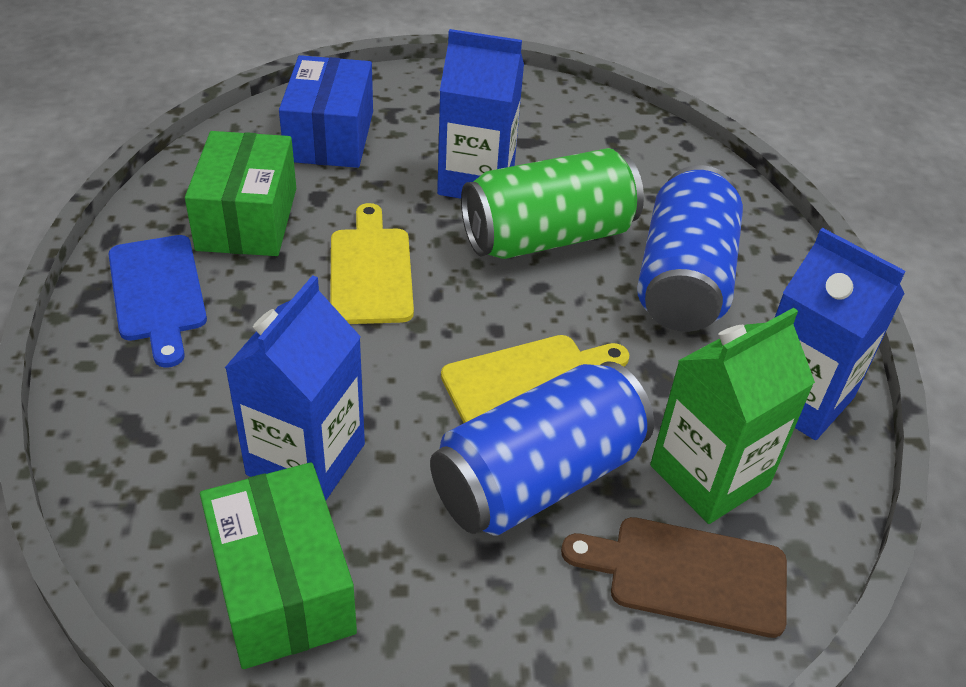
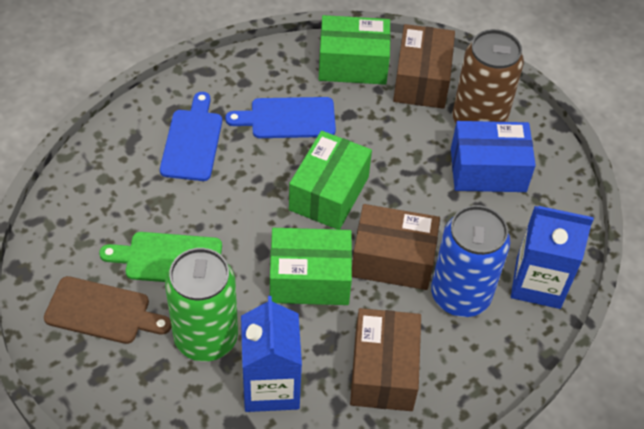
blue can: [430,361,654,535] [637,165,743,332] = 2 -> [431,205,510,317] = 1
blue carton: [225,275,365,500] [437,29,524,199] [775,228,906,440] = 3 -> [241,296,302,412] [511,206,594,309] = 2
blue cutting board: [109,235,207,368] = 1 -> [160,92,222,181] [225,97,336,138] = 2
brown box: none = 0 -> [350,308,421,411] [352,204,440,290] [393,24,455,109] = 3
brown can: none = 0 -> [452,29,524,123] = 1
green box: [185,131,296,256] [200,462,357,669] = 2 -> [270,228,352,305] [289,131,372,230] [319,15,391,85] = 3
green carton: [650,308,815,524] = 1 -> none = 0
green cutting board: none = 0 -> [99,232,222,282] = 1
yellow cutting board: [330,203,414,324] [441,335,630,423] = 2 -> none = 0

